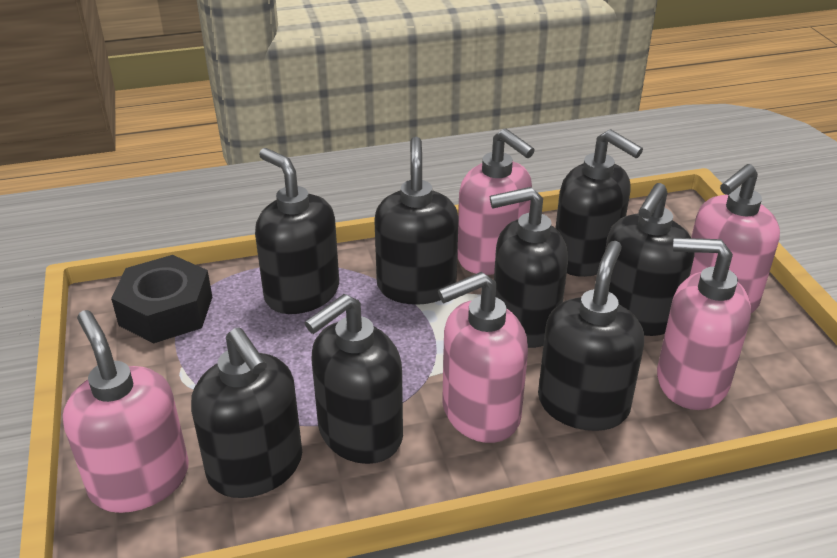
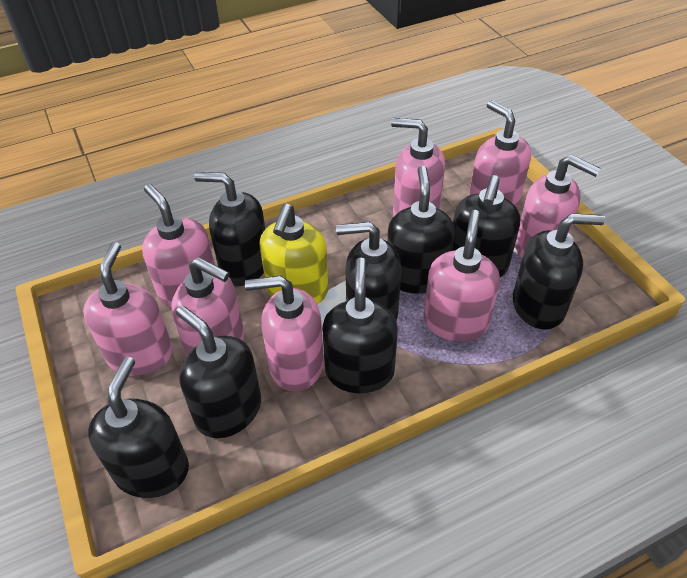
black nut: [111,255,212,343] = 1 -> none = 0
pink soap dispenser: [63,310,189,513] [438,272,528,443] [457,128,535,275] [657,238,751,410] [690,164,780,313] = 5 -> [83,242,173,376] [142,184,215,308] [172,257,244,357] [245,275,324,392] [391,118,445,216] [424,210,500,342] [469,100,531,208] [515,155,601,258] = 8
yellow soap dispenser: none = 0 -> [259,203,328,304] = 1

